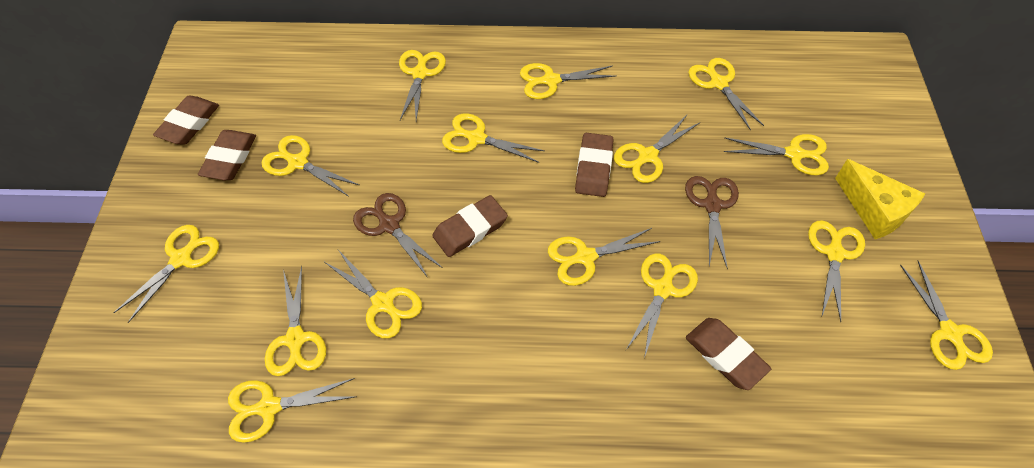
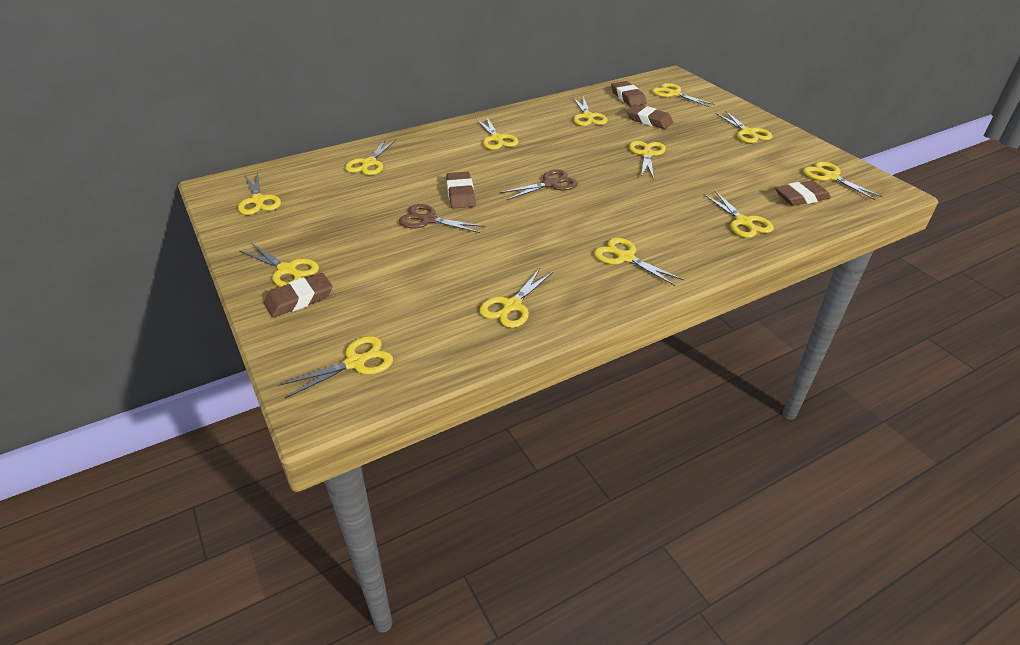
yellow cheese: [835,159,925,239] = 1 -> none = 0
yellow scissors: [113,225,219,323] [228,378,355,443] [262,135,359,197] [265,266,326,376] [325,250,422,338] [399,50,446,120] [442,113,545,163] [520,63,616,99] [548,228,660,286] [614,115,699,183] [626,253,698,358] [688,58,764,131] [724,134,829,175] [808,220,865,322] [900,260,993,370] = 15 -> [238,172,281,215] [240,243,319,287] [279,336,393,398] [345,139,396,175] [476,118,518,150] [480,268,554,328] [573,96,608,126] [594,238,684,286] [629,141,666,179] [652,83,715,107] [704,191,774,238] [716,111,772,143] [803,162,883,200] = 13

